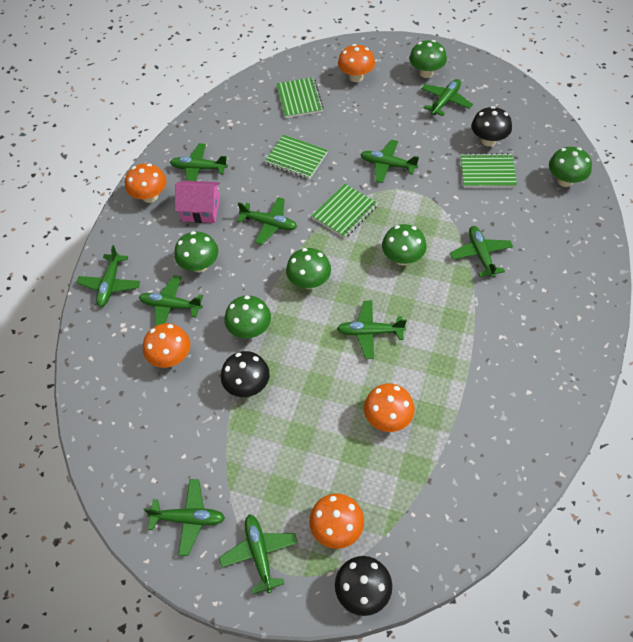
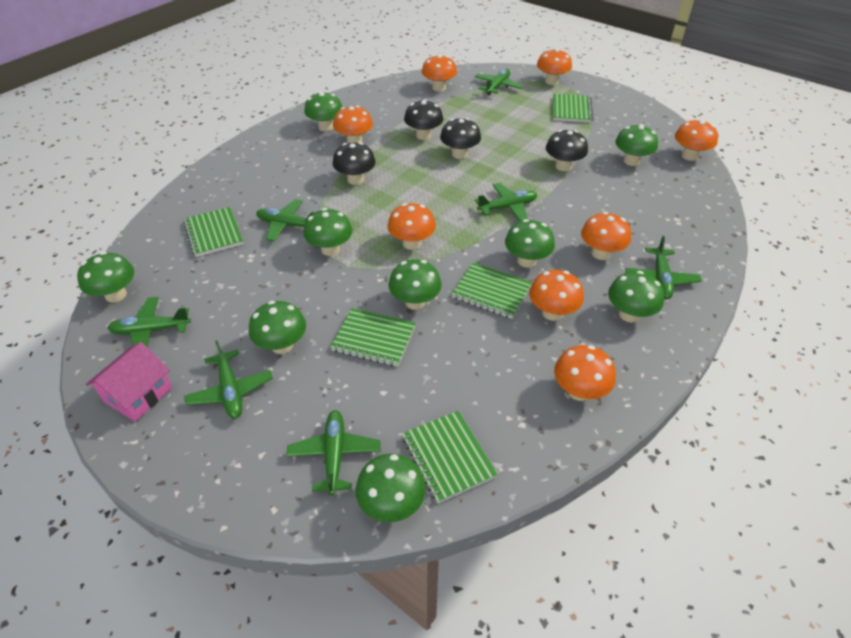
black mushroom: [221,351,270,397] [335,556,392,616] [471,106,512,146] = 3 -> [333,142,376,185] [404,99,443,140] [440,118,481,159] [546,130,588,171] = 4
green mushroom: [174,231,218,272] [224,295,271,339] [286,248,331,289] [382,224,426,265] [409,40,447,78] [549,147,592,187] = 6 -> [77,252,134,302] [249,301,306,354] [303,208,353,256] [304,92,342,131] [355,453,426,522] [389,259,442,310] [505,219,555,268] [608,271,664,323] [615,124,658,166] = 9
green notebook: [265,135,328,180] [277,77,324,118] [312,184,378,238] [461,153,517,188] = 4 -> [183,207,244,257] [331,308,416,367] [402,411,498,503] [452,262,532,319] [553,94,593,123] = 5
green plane: [76,245,140,307] [139,275,203,326] [144,479,225,556] [170,143,228,181] [219,514,298,594] [237,197,297,245] [337,301,407,359] [360,140,419,183] [421,79,473,116] [450,226,513,278] = 10 -> [108,297,191,347] [184,341,273,419] [256,199,314,241] [286,410,381,495] [474,69,523,96] [475,183,537,221] [625,236,702,299] = 7
orange mushroom: [125,163,166,203] [143,323,191,368] [309,493,364,549] [338,44,375,82] [364,384,415,432] = 5 -> [333,105,373,144] [388,203,436,250] [422,55,457,92] [529,270,584,321] [537,48,572,85] [554,345,616,401] [581,212,631,260] [675,119,718,161] = 8

